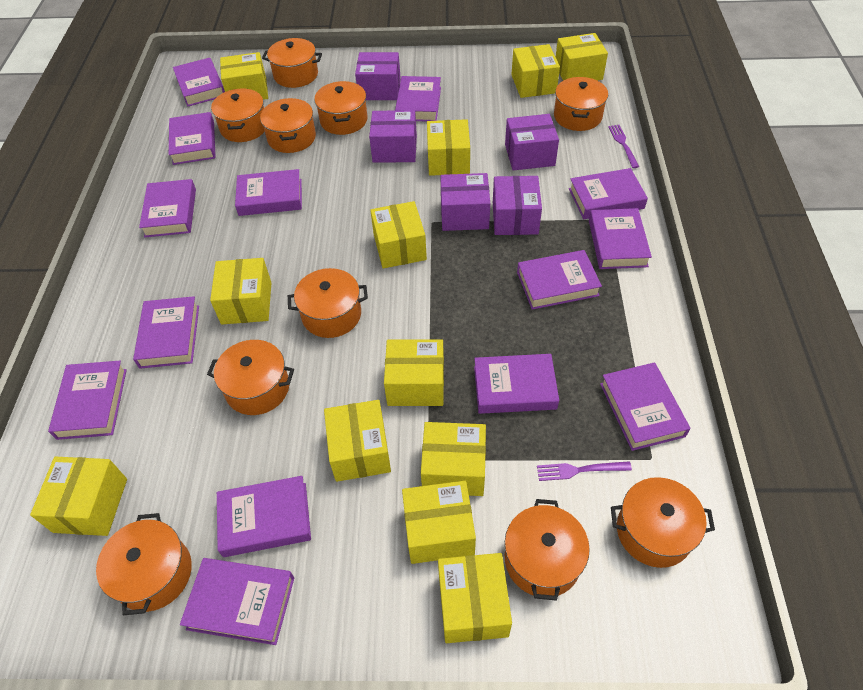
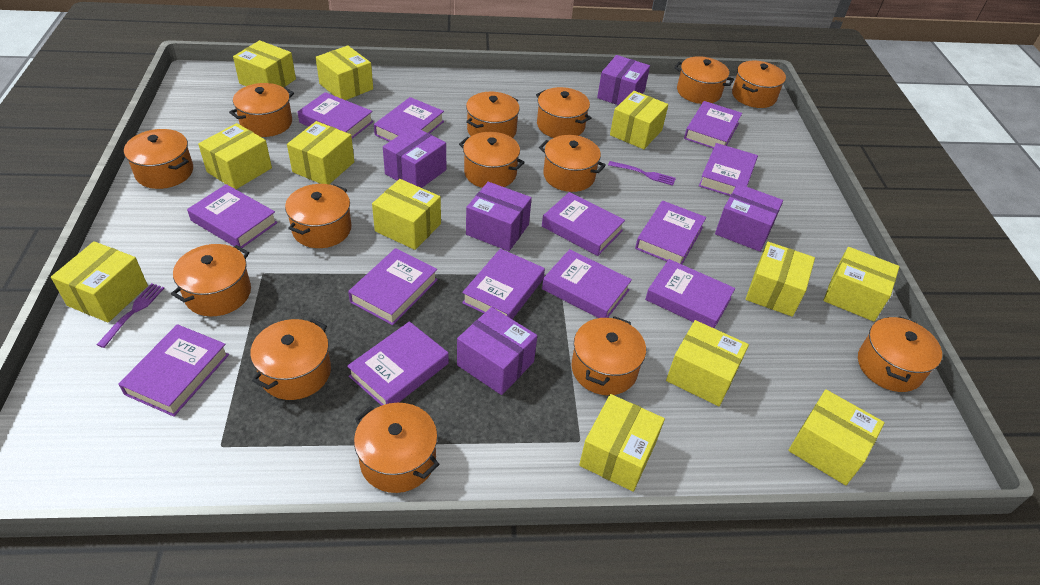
orange pot: [96,513,192,615] [207,340,294,415] [211,89,265,142] [260,98,316,153] [262,38,322,88] [288,268,368,338] [314,81,368,135] [505,499,590,601] [554,77,608,131] [611,477,715,568] = 10 -> [124,129,193,189] [171,244,251,316] [229,83,294,137] [250,318,331,400] [285,184,352,248] [354,403,440,493] [459,132,525,188] [466,92,520,138] [536,87,591,138] [539,135,606,192] [571,316,646,395] [674,56,734,104] [732,60,786,108] [858,316,942,392] = 14
purple book: [48,361,127,440] [133,296,199,369] [139,179,196,237] [169,112,216,165] [173,58,225,107] [180,558,294,645] [217,476,311,557] [235,169,302,216] [395,76,441,121] [474,354,559,414] [517,250,602,310] [569,168,648,219] [589,208,652,269] [600,362,690,451] = 14 -> [118,324,229,417] [187,184,278,248] [298,92,373,139] [347,321,449,406] [348,248,438,325] [374,97,444,142] [462,249,545,319] [542,192,625,256] [542,249,632,318] [635,201,706,264] [645,259,735,328] [684,101,742,149] [699,143,758,196] = 13

